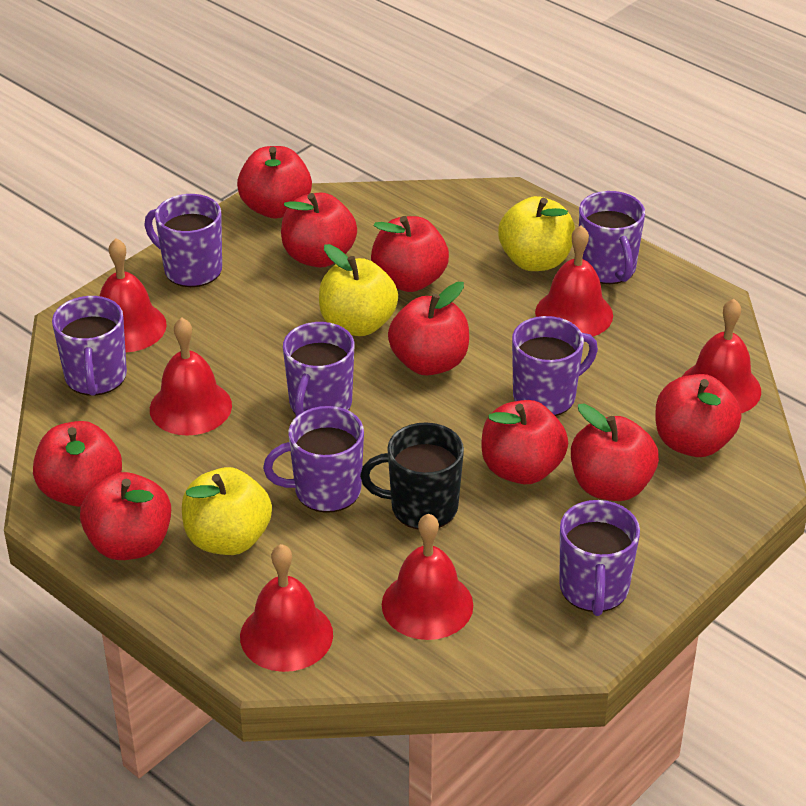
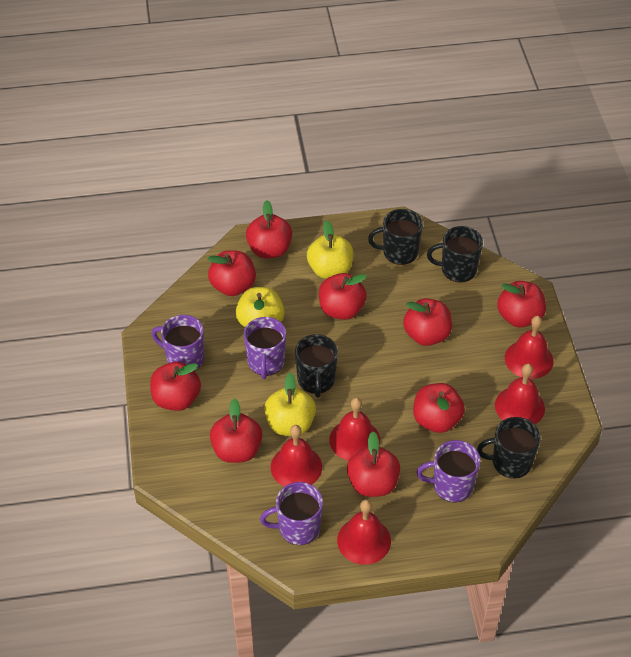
black mug: [360,422,464,530] = 1 -> [295,334,338,398] [368,209,423,265] [427,226,483,283] [477,417,541,479] = 4
purple mug: [52,296,127,396] [145,194,222,287] [263,406,364,513] [283,322,355,417] [512,316,598,416] [559,500,640,616] [579,191,645,284] = 7 -> [152,315,204,371] [244,317,286,379] [260,482,323,545] [416,440,480,502] = 4
red bell: [100,238,167,352] [150,317,232,436] [240,544,333,672] [382,514,473,640] [535,225,613,337] [682,299,761,413] = 6 -> [271,425,322,487] [329,397,380,461] [337,499,391,565] [495,363,545,424] [505,316,553,379] = 5

